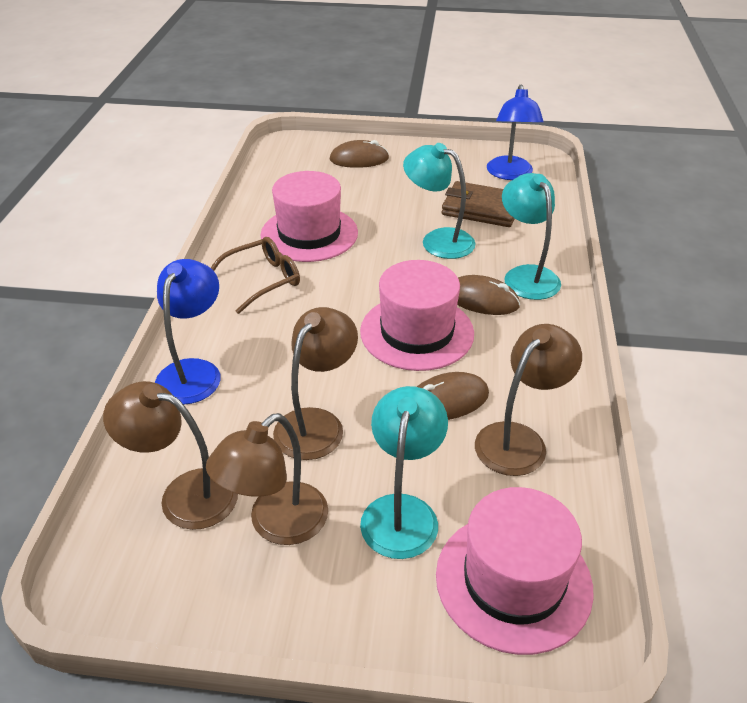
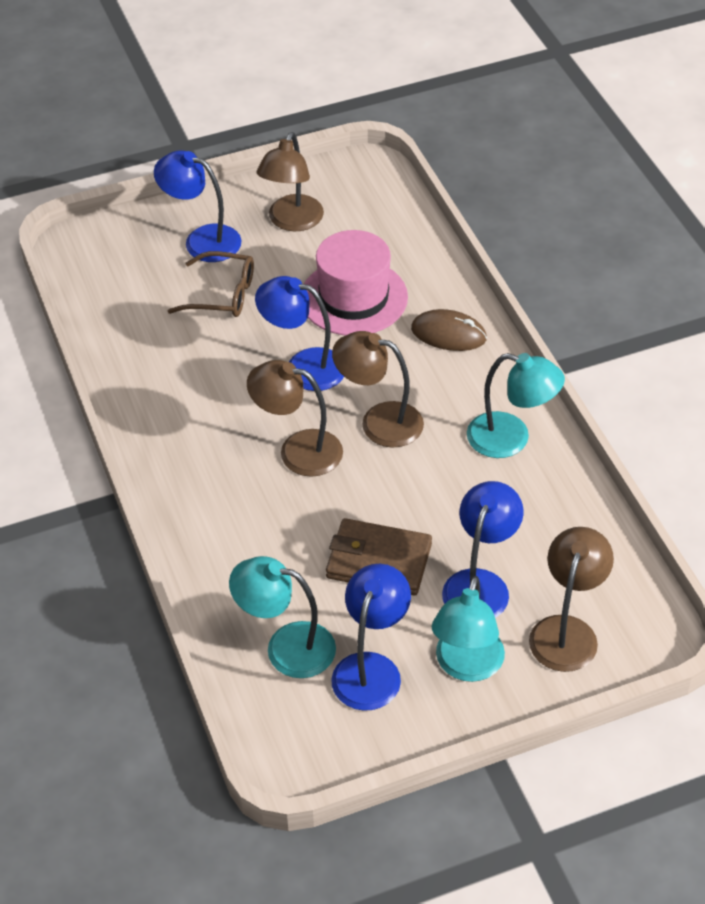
blue lamp: [155,259,221,405] [487,85,543,180] = 2 -> [154,150,241,262] [255,276,344,391] [331,564,411,711] [442,481,524,618] = 4
brown mouse: [330,140,389,168] [417,372,489,420] [457,275,520,315] = 3 -> [411,309,487,351] = 1
pink hat: [261,171,358,262] [360,260,474,371] [436,487,594,655] = 3 -> [304,230,408,335] = 1

